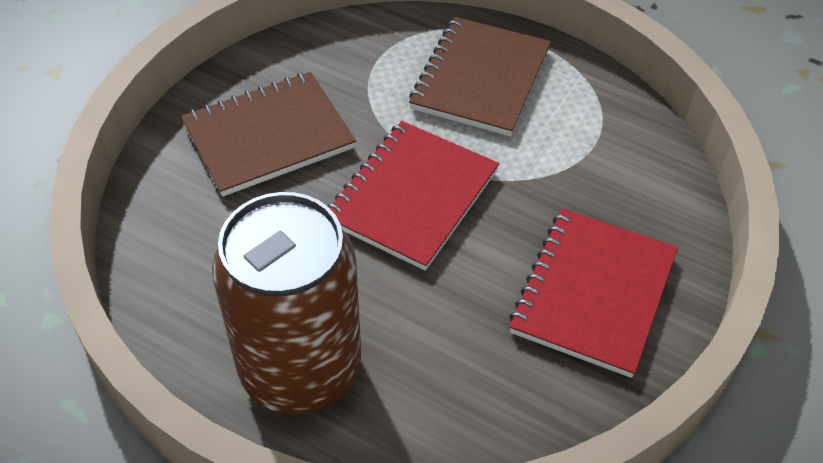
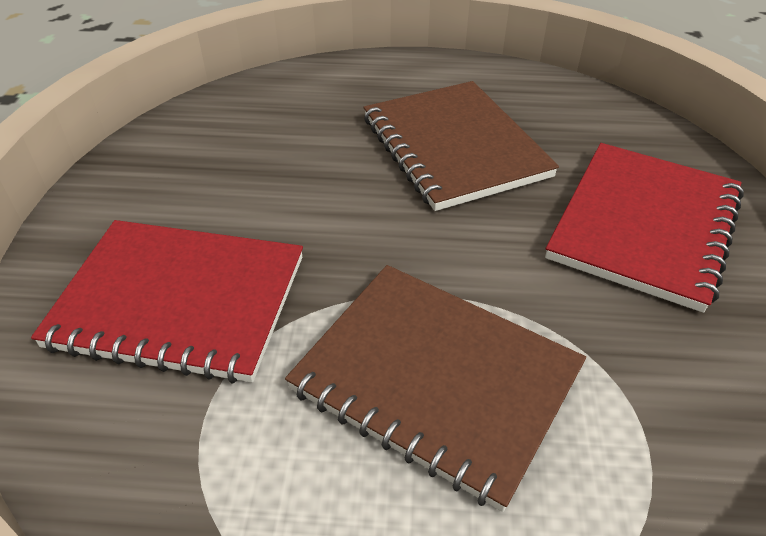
brown can: [212,192,361,414] = 1 -> none = 0

